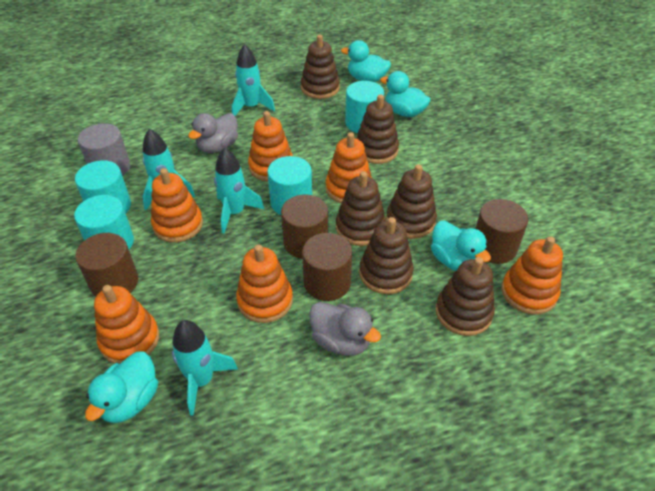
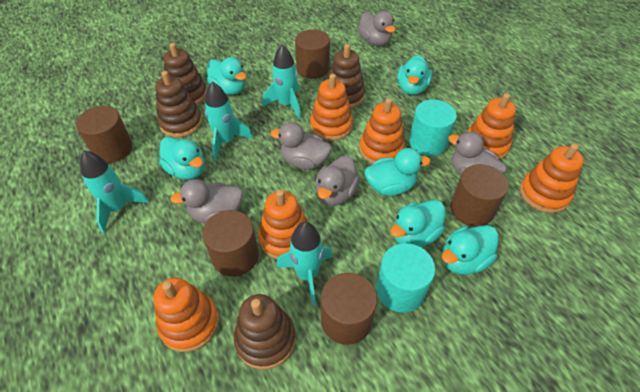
brown cylinder: [75,233,138,297] [281,194,328,259] [302,233,352,301] [476,199,528,264] = 4 -> [76,106,132,163] [202,210,259,277] [295,29,330,79] [321,273,377,345] [450,164,509,227] = 5
brown stacking toy: [301,35,340,99] [336,171,386,246] [356,95,399,164] [359,217,414,294] [386,164,437,239] [436,257,495,336] = 6 -> [155,71,202,138] [164,43,207,105] [234,294,296,370] [328,44,365,108] = 4
grey cylinder: [78,123,130,176] = 1 -> none = 0
grey duck: [188,113,238,153] [309,302,381,356] = 2 -> [170,179,243,223] [270,122,332,169] [315,156,360,206] [358,11,395,46] [448,132,507,176] = 5
turquoise cylinder: [74,195,134,249] [75,160,131,213] [267,156,312,215] [345,81,384,133] = 4 -> [376,243,435,313] [409,100,457,156] = 2
turquoise duck: [85,352,158,423] [341,40,391,82] [380,71,430,117] [431,221,491,271] = 4 -> [159,137,205,180] [207,57,247,95] [365,148,430,196] [390,200,445,247] [397,55,433,95] [442,225,498,275] = 6

